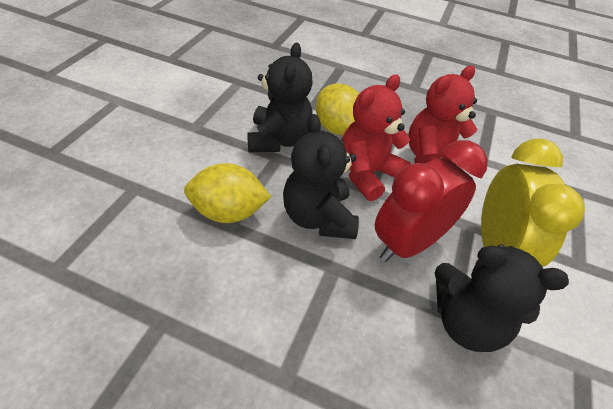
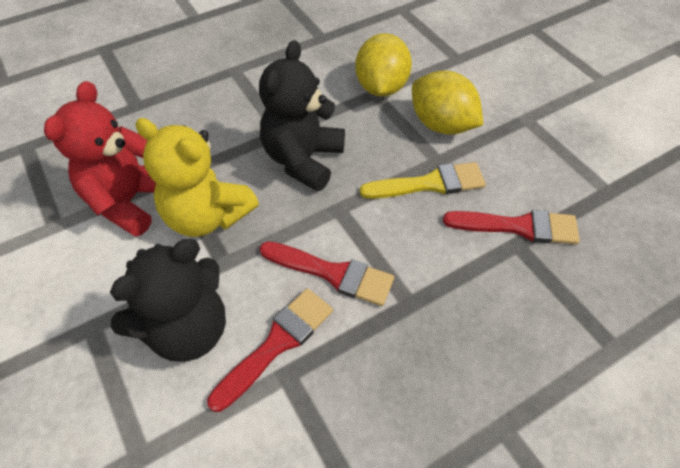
black teddy bear: [247,43,313,152] [283,114,359,239] [434,244,569,352] = 3 -> [110,239,226,362] [259,40,345,191] = 2
red brush: none = 0 -> [207,288,333,412] [260,241,394,306] [443,210,580,244] = 3
red clock: [375,140,488,262] = 1 -> none = 0
red teddy bear: [341,75,411,201] [408,65,477,166] = 2 -> [44,81,156,237] = 1
yellow brush: none = 0 -> [360,162,486,199] = 1
yellow clock: [481,139,585,267] = 1 -> none = 0
yellow teddy bear: none = 0 -> [135,118,259,237] = 1

